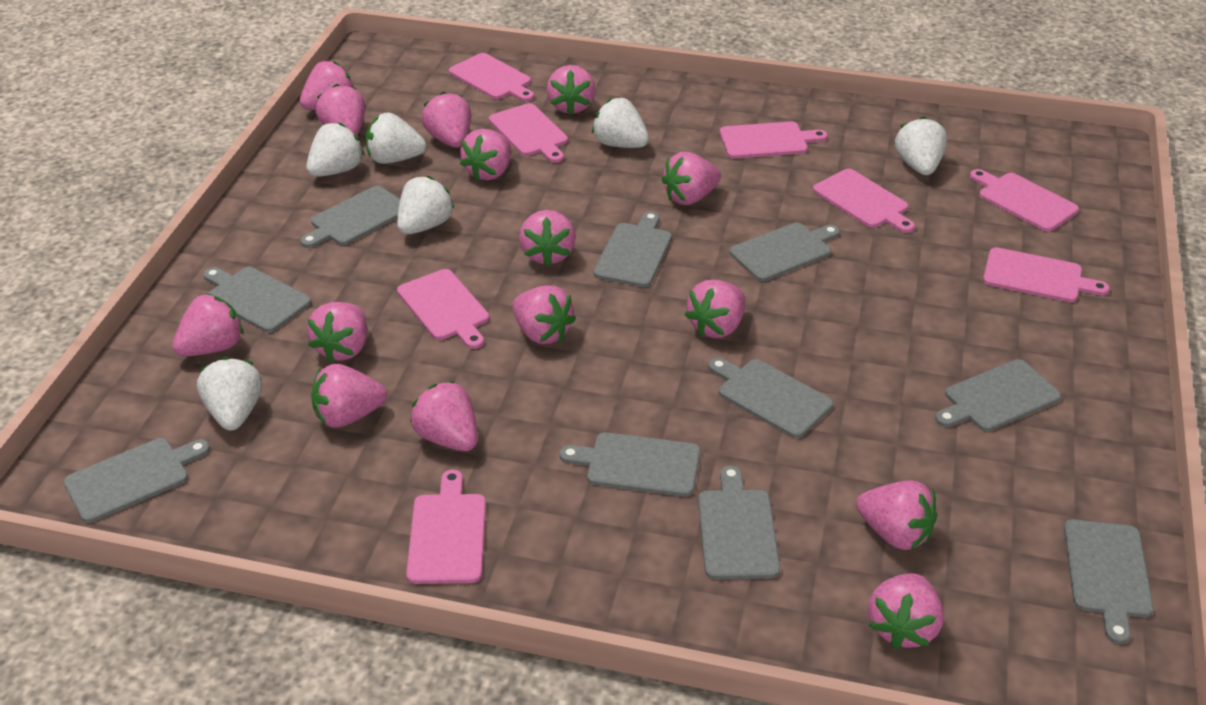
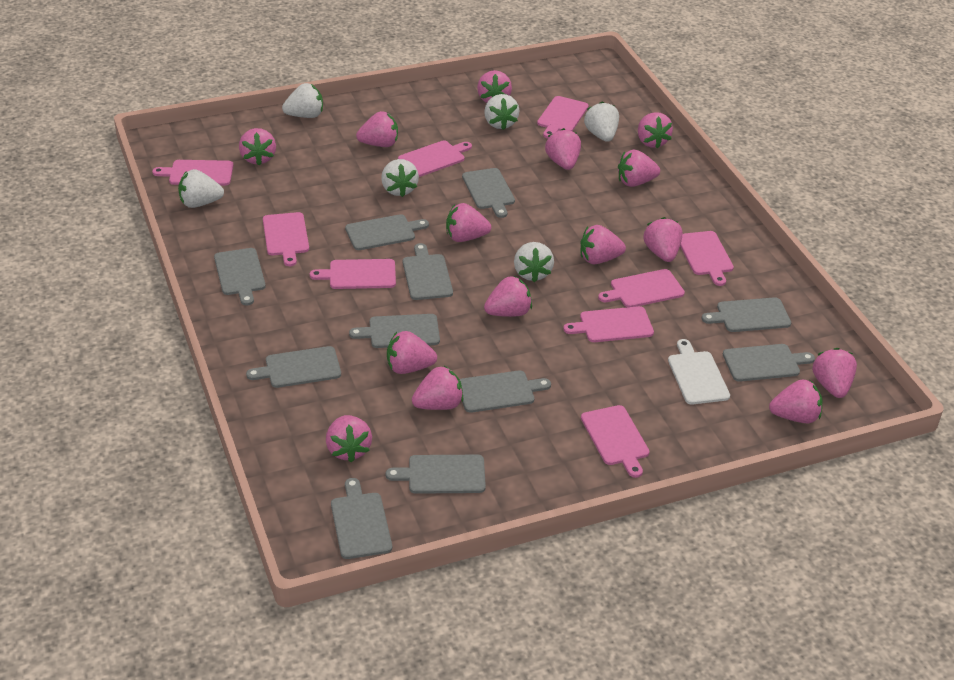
grey cutting board: [63,438,210,523] [203,267,311,332] [300,186,400,248] [559,432,700,497] [593,211,672,287] [698,466,780,579] [708,357,833,438] [729,223,840,281] [935,359,1061,431] [1064,519,1154,644] = 10 -> [214,248,266,305] [246,346,341,388] [331,478,392,559] [345,214,429,250] [349,314,440,348] [386,455,486,494] [403,243,453,300] [460,370,551,413] [462,168,515,218] [702,297,791,332] [723,344,815,382] = 11
pink cutting board: [397,269,489,349] [406,470,486,584] [449,53,534,101] [489,103,568,163] [720,121,828,159] [813,169,915,233] [970,169,1079,232] [983,247,1110,302] = 8 -> [152,160,234,186] [263,212,309,266] [310,259,396,289] [398,140,472,177] [537,96,588,138] [563,306,654,342] [581,405,650,478] [598,269,685,307] [680,231,734,286] = 9
white cutting board: none = 0 -> [668,339,730,405] = 1

